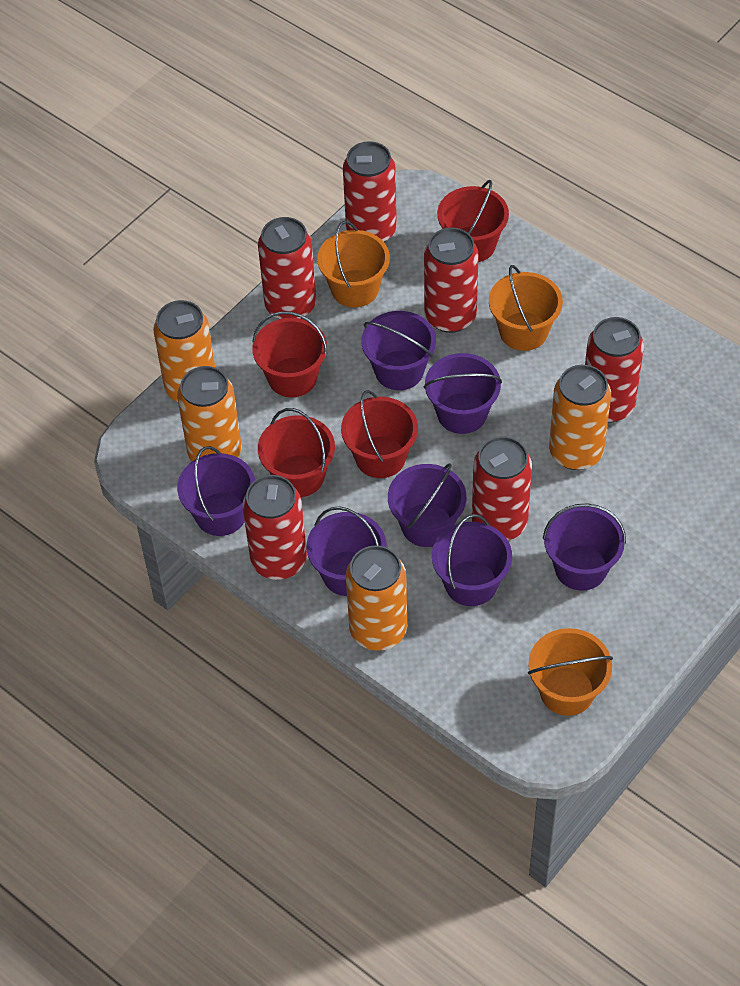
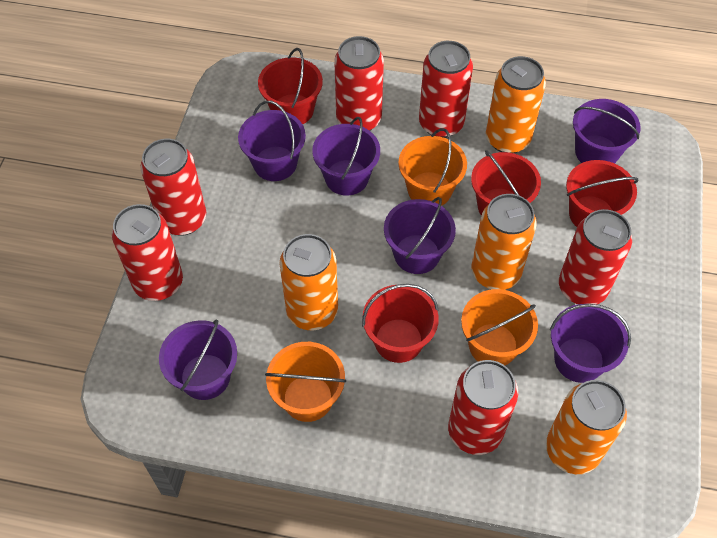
purple bucket: [177,446,255,536] [307,506,386,596] [361,311,436,390] [388,463,466,547] [424,353,502,434] [432,514,512,606] [543,503,626,591] = 7 -> [159,320,237,400] [238,101,306,181] [312,117,380,196] [384,197,456,274] [550,304,631,383] [573,99,641,164] = 6

